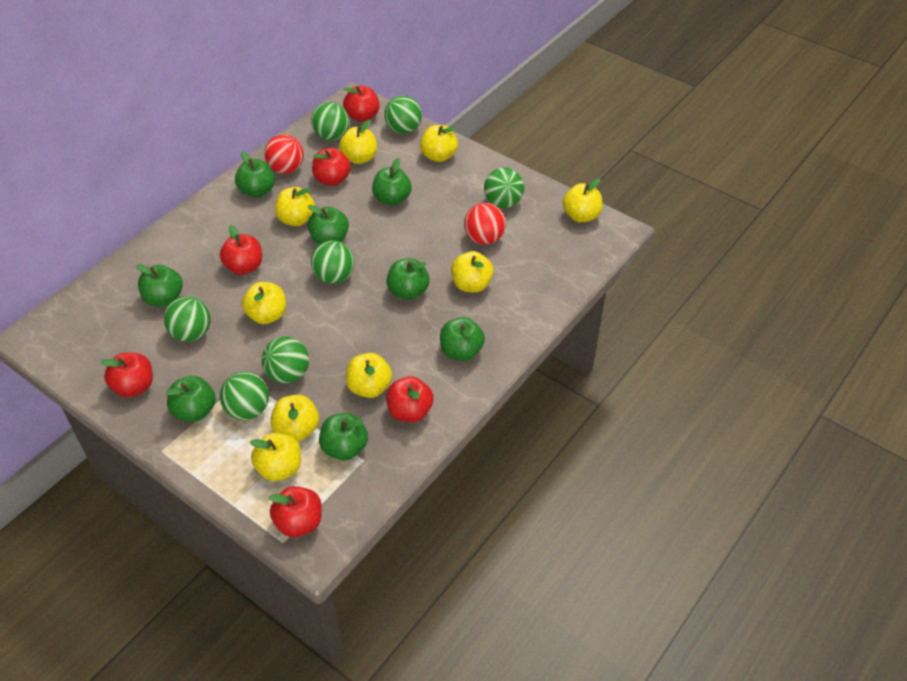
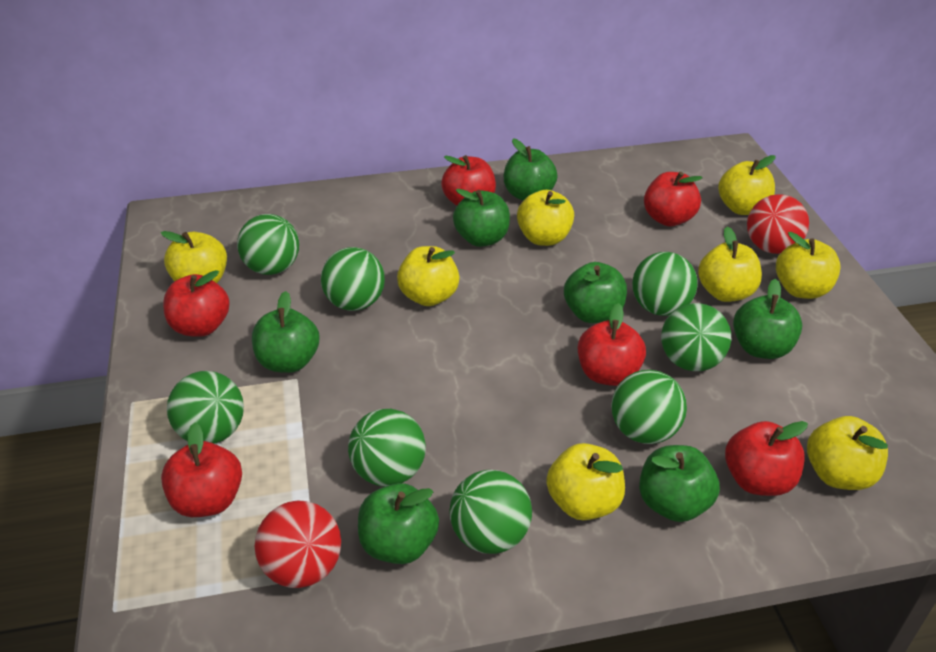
green apple: [136,264,183,306] [166,376,216,422] [235,151,275,197] [308,205,349,245] [319,413,368,460] [372,158,412,206] [386,258,430,300] [440,317,485,361] = 8 -> [252,291,320,373] [358,483,439,564] [453,189,510,247] [504,139,558,201] [564,262,627,323] [639,445,720,522] [733,279,802,359] = 7
green ball: [164,296,211,342] [220,372,269,420] [262,336,309,383] [311,102,349,140] [311,240,354,284] [384,95,422,134] [484,167,524,208] = 7 -> [167,371,244,444] [237,214,299,275] [321,247,385,311] [348,409,426,486] [449,470,532,554] [611,370,687,444] [632,252,698,316] [661,303,731,371] = 8
yellow apple: [242,282,286,324] [250,433,301,481] [271,395,319,441] [275,187,315,226] [339,120,377,164] [346,353,392,398] [420,125,458,162] [451,251,494,293] [562,178,603,223] = 9 -> [161,231,227,283] [397,246,460,306] [517,190,574,246] [546,443,625,521] [698,226,762,302] [718,155,775,215] [776,232,841,299] [807,416,888,490] = 8

